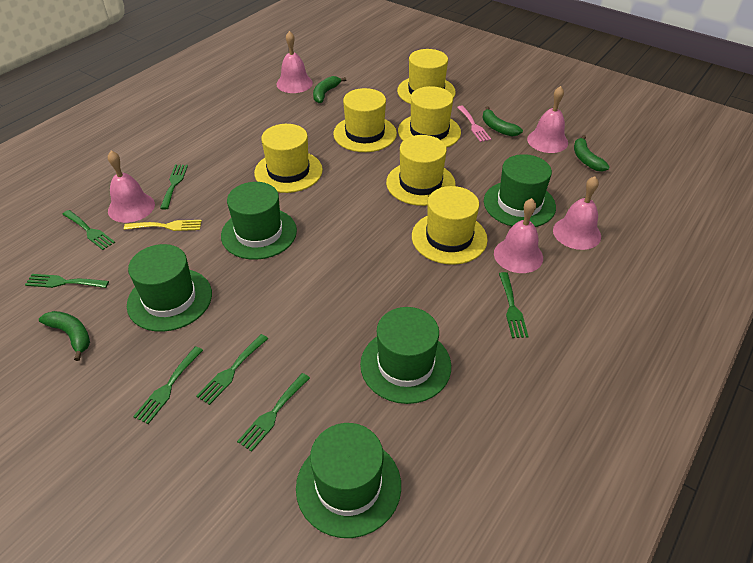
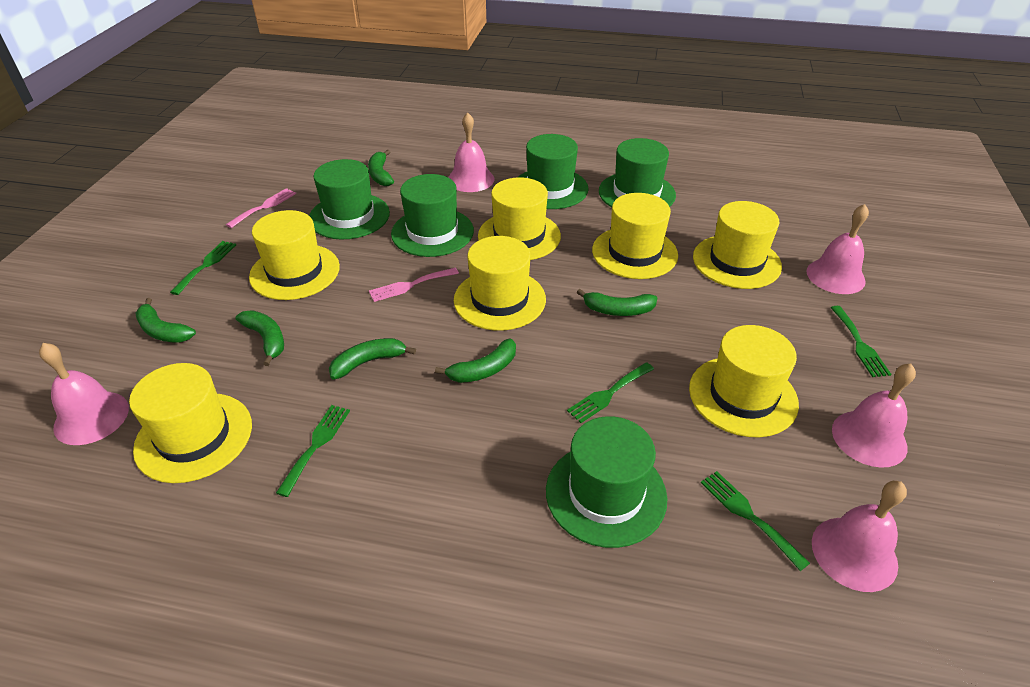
green banana: [39,311,90,361] [313,76,346,103] [482,106,523,136] [574,135,610,172] = 4 -> [135,298,196,343] [235,310,284,366] [329,338,416,380] [368,150,394,186] [435,339,516,383] [577,289,657,316] = 6
green fork: [25,274,109,288] [62,210,115,250] [133,346,203,424] [160,165,188,210] [196,334,268,405] [237,373,310,452] [499,272,529,338] = 7 -> [170,241,236,295] [276,405,350,497] [567,362,654,423] [701,471,810,571] [831,306,891,377] = 5
pink fork: [457,106,491,142] = 1 -> [226,188,296,228] [369,268,459,302] = 2
yellow fork: [124,220,202,231] = 1 -> none = 0
yellow hat: [254,124,323,193] [333,88,397,152] [386,135,456,206] [397,49,456,104] [398,86,461,148] [412,186,488,265] = 6 -> [129,363,252,483] [249,210,340,300] [454,236,546,331] [478,177,561,260] [592,193,678,279] [689,325,799,437] [693,201,782,289] = 7

